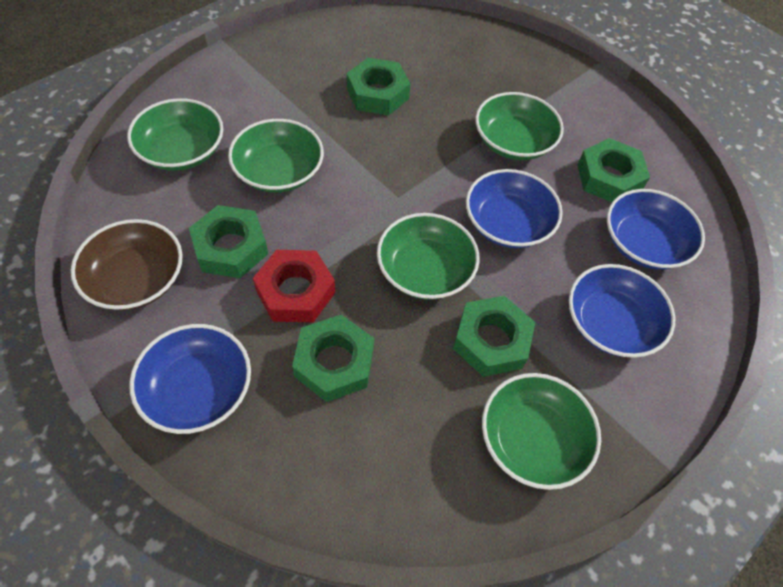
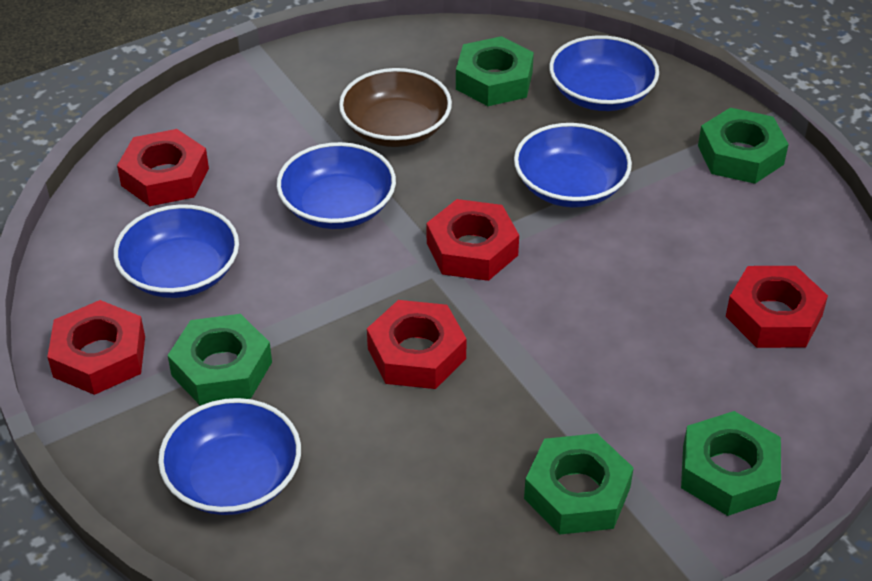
blue bowl: [129,324,251,434] [466,169,563,248] [569,264,675,358] [607,189,705,270] = 4 -> [113,204,239,298] [158,398,301,515] [277,142,396,229] [514,123,632,207] [549,35,659,111] = 5
green bowl: [127,98,223,171] [228,119,324,193] [377,213,480,300] [475,92,564,160] [482,373,601,490] = 5 -> none = 0
red nut: [253,250,335,322] = 1 -> [47,300,145,395] [117,129,209,206] [367,300,467,389] [427,199,519,281] [726,266,828,348] = 5

